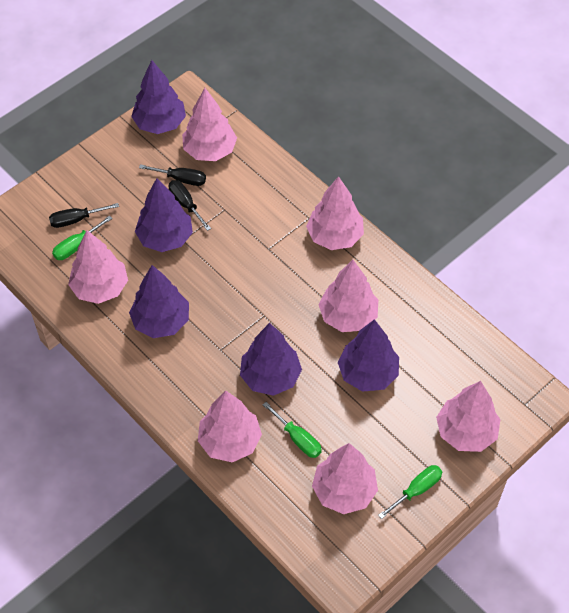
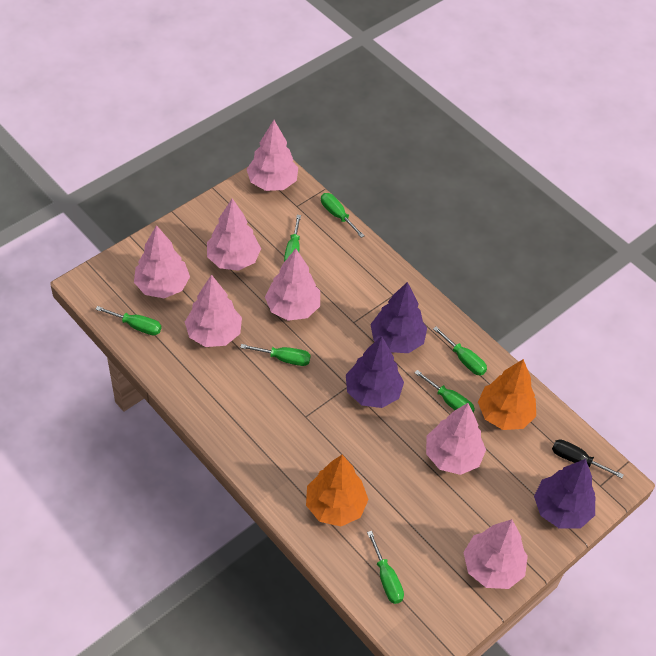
black screwdriver: [49,203,119,228] [139,164,206,186] [168,180,211,231] = 3 -> [552,440,624,478] = 1
green screwdriver: [52,216,113,260] [263,402,322,458] [378,465,442,519] = 3 -> [95,306,162,335] [240,344,311,366] [284,215,301,262] [321,193,365,238] [367,531,404,604] [414,370,475,412] [433,326,487,375] = 7
orange tree: none = 0 -> [306,455,369,527] [478,359,536,430] = 2
purple tree: [129,265,189,338] [131,60,186,134] [135,178,193,252] [240,323,302,396] [338,319,399,392] = 5 -> [346,336,404,408] [371,282,427,353] [534,459,595,529] = 3

